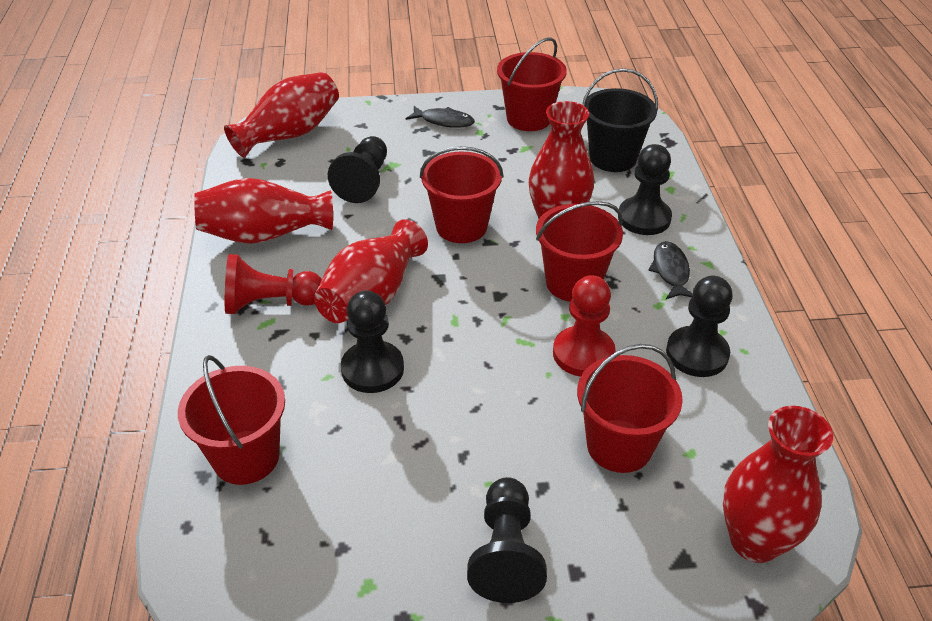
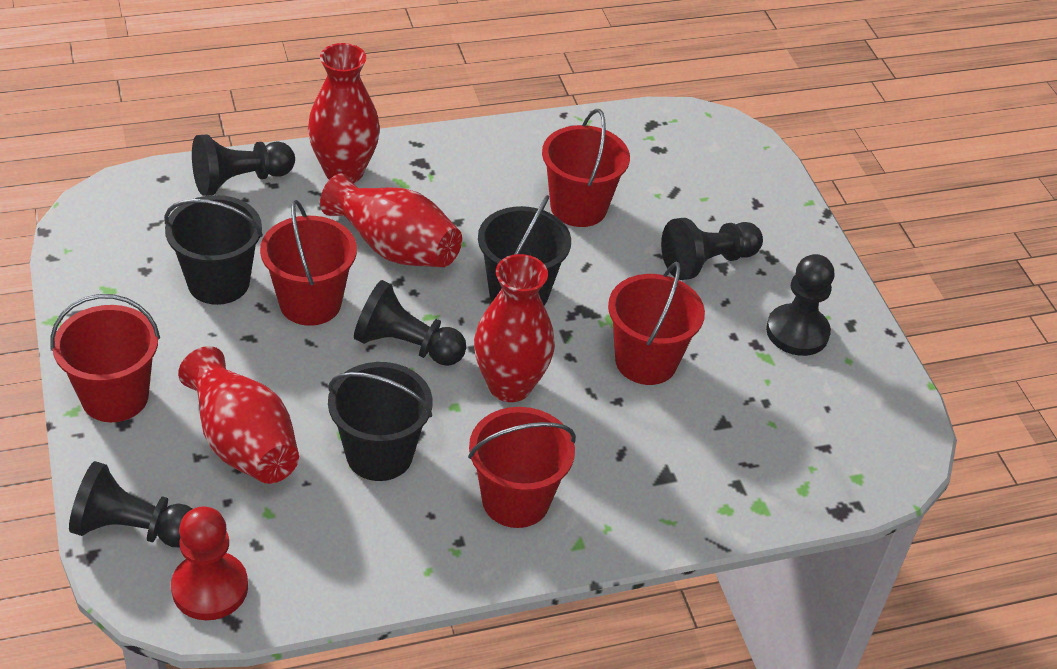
black bucket: [582,68,658,172] = 1 -> [164,195,263,305] [328,362,432,481] [478,195,571,305] = 3
black fish: [406,106,475,128] [648,241,693,299] = 2 -> none = 0
red pawn: [225,254,322,314] [553,275,616,377] = 2 -> [171,506,248,620] = 1
red vase: [194,178,333,244] [224,72,339,158] [314,219,428,323] [529,101,594,219] [723,406,833,563] = 5 -> [178,346,299,484] [308,43,380,183] [320,173,462,267] [474,254,555,402] = 4

